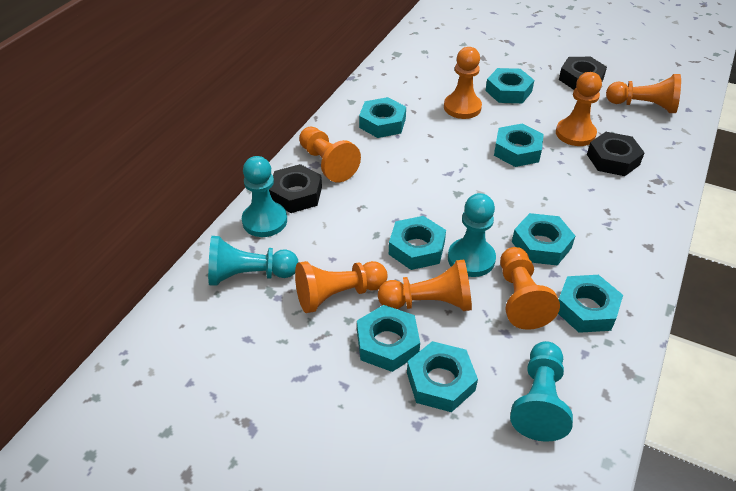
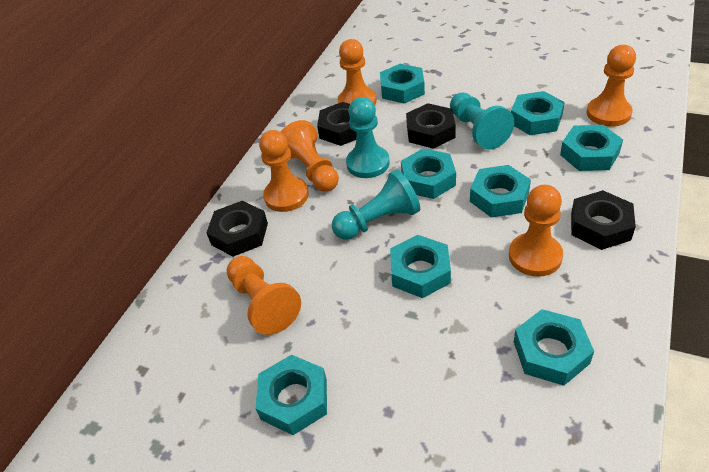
black nut: [269,164,322,213] [559,57,607,90] [587,132,645,176] = 3 -> [206,201,268,257] [317,102,357,146] [406,103,456,149] [571,190,636,250] = 4
orange pawn: [295,261,388,313] [299,127,361,182] [378,259,472,311] [444,47,482,119] [500,247,560,330] [556,72,602,146] [606,74,681,113] = 7 -> [227,256,301,335] [259,130,309,212] [281,120,339,192] [338,39,376,106] [509,185,563,277] [586,45,636,127] = 6
turquoise pawn: [208,236,298,286] [242,156,287,237] [448,193,496,277] [510,341,573,442] = 4 -> [332,169,420,240] [346,97,390,178] [450,92,514,150] = 3

